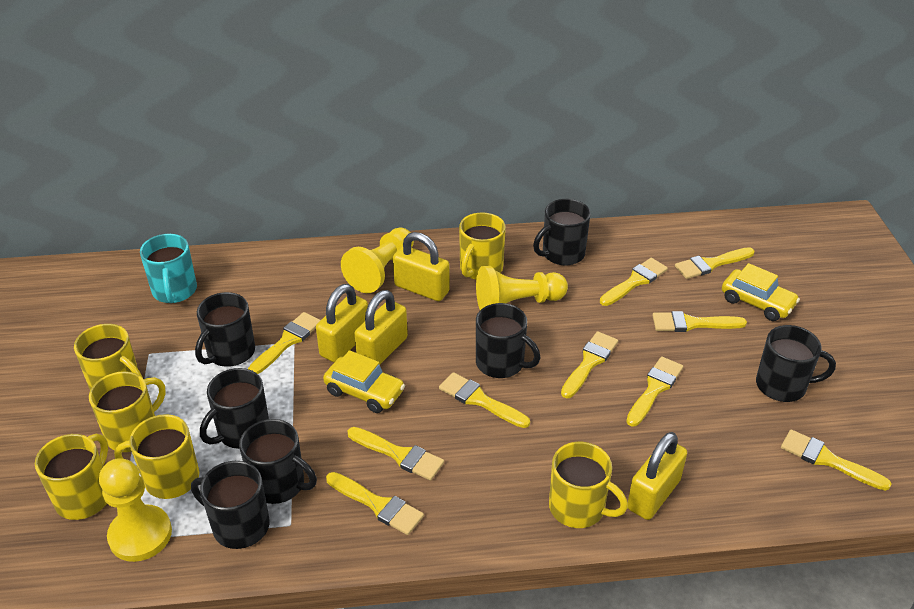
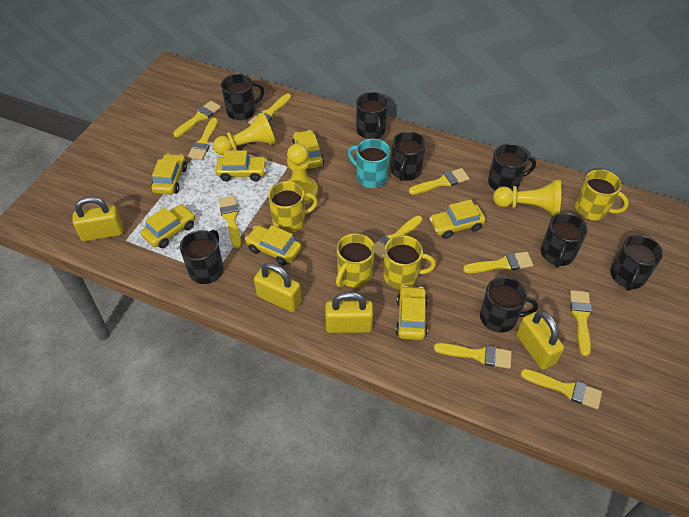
black mug: [191,461,270,549] [195,292,255,367] [200,368,269,449] [239,419,317,504] [476,303,540,378] [533,199,591,265] [756,325,836,402] = 7 -> [180,230,224,284] [221,74,264,120] [356,92,388,139] [391,131,426,181] [480,277,538,333] [488,144,536,191] [541,213,588,268] [610,235,663,291] = 8
yellow car: [323,350,405,413] [722,263,800,321] = 2 -> [141,204,195,248] [151,153,187,195] [216,151,267,181] [245,225,302,266] [292,130,324,169] [395,286,428,340] [430,200,486,239] = 7
yellow mug: [35,434,108,520] [74,324,143,390] [89,371,166,452] [114,414,199,499] [459,213,506,280] [549,442,628,528] = 6 -> [268,181,318,233] [336,233,375,287] [383,235,436,289] [575,169,629,220] = 4

